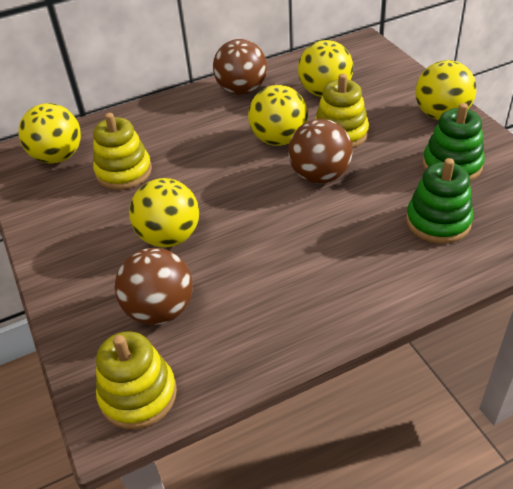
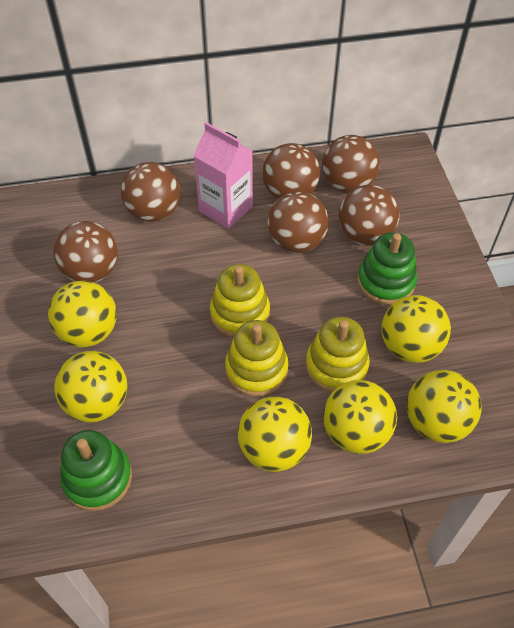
brown ball: [115,248,193,325] [213,39,267,95] [288,119,353,184] = 3 -> [53,221,118,283] [120,162,180,222] [262,143,320,199] [268,191,329,253] [322,135,380,193] [338,185,400,246] = 6
pink carton: none = 0 -> [194,122,253,229] = 1
yellow ball: [19,103,81,164] [129,178,199,248] [248,85,308,146] [298,40,353,97] [415,60,476,120] = 5 -> [48,281,117,347] [54,351,127,422] [238,396,312,472] [323,380,397,454] [381,295,451,363] [407,370,482,443] = 6

